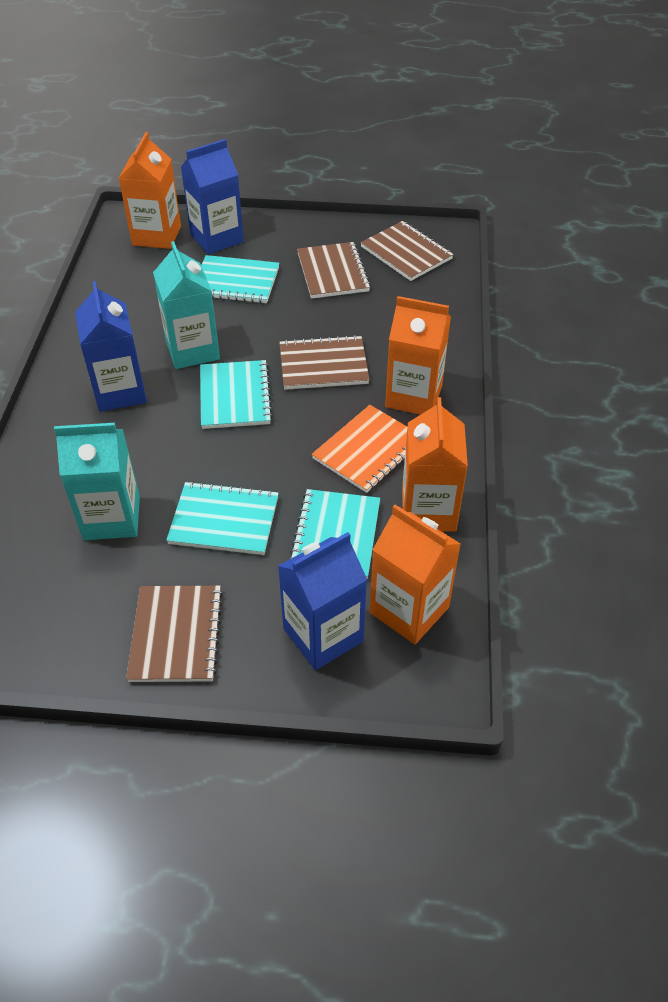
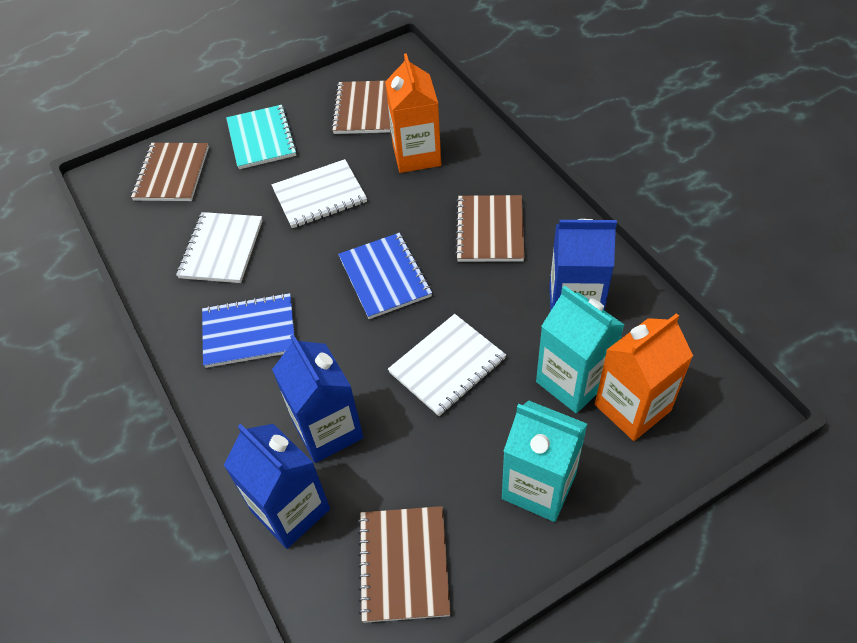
blue notebook: none = 0 -> [202,293,295,368] [338,233,432,319] = 2
orange carton: [119,132,181,249] [370,505,461,644] [385,296,451,415] [402,397,468,532] = 4 -> [385,53,441,173] [595,313,693,441] = 2
orange notebook: [312,405,408,493] = 1 -> none = 0
turquoise notebook: [166,481,279,555] [200,360,273,429] [201,255,279,303] [289,489,380,579] = 4 -> [226,105,297,169] = 1
white notebook: none = 0 -> [176,212,263,283] [271,159,367,228] [388,314,506,416] = 3

